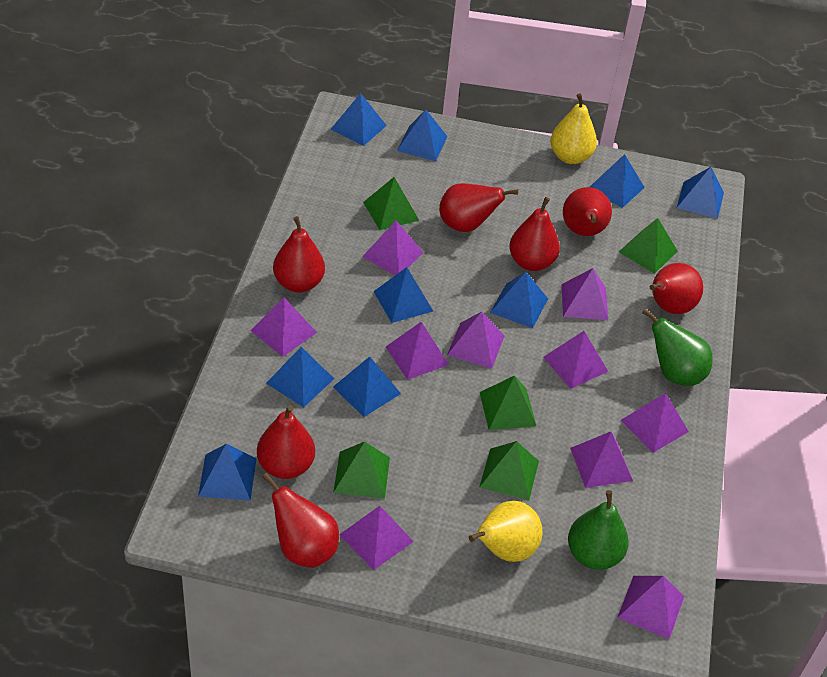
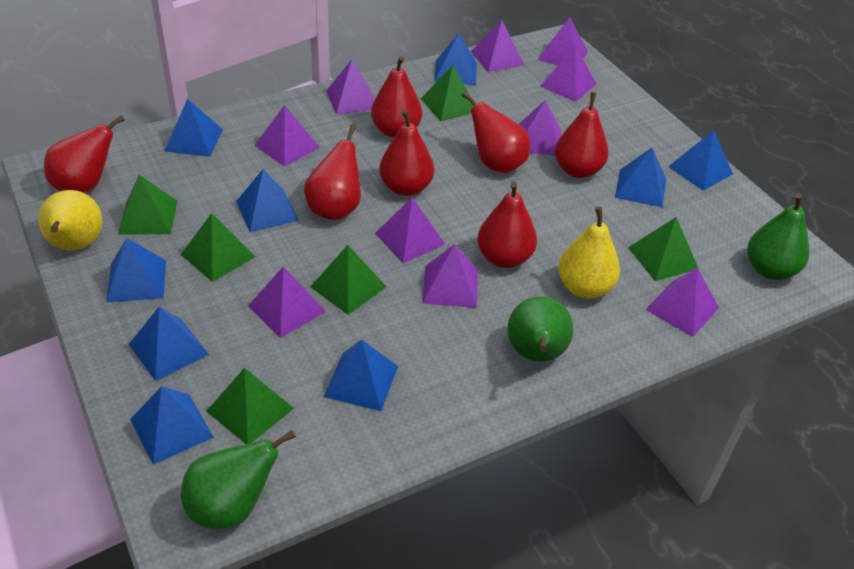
green pear: [568,490,629,570] [642,309,713,386] = 2 -> [181,430,296,529] [508,296,573,362] [747,193,809,280] = 3
green pyramid: [333,442,390,499] [363,177,419,230] [479,441,539,500] [480,376,536,430] [619,218,678,274] = 5 -> [118,175,177,234] [181,213,255,282] [206,368,294,444] [311,245,386,315] [421,65,473,121] [628,217,699,281] = 6

